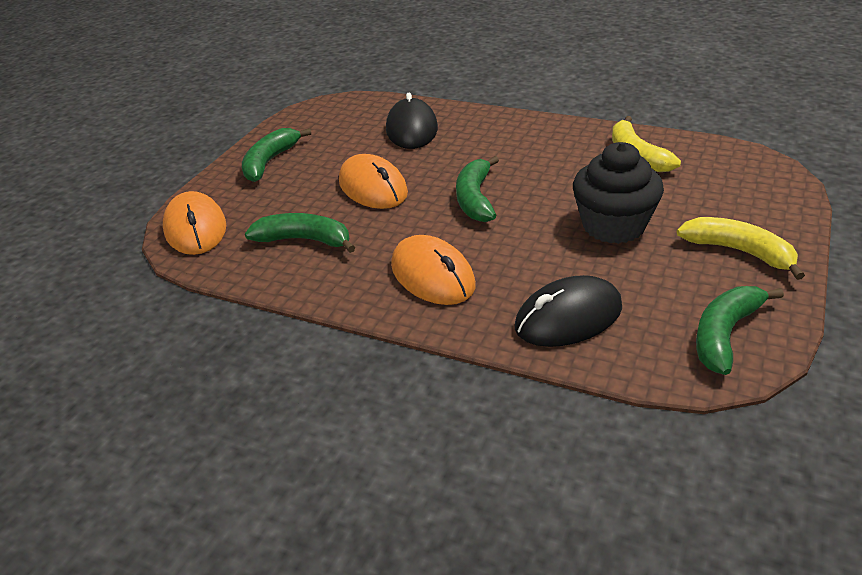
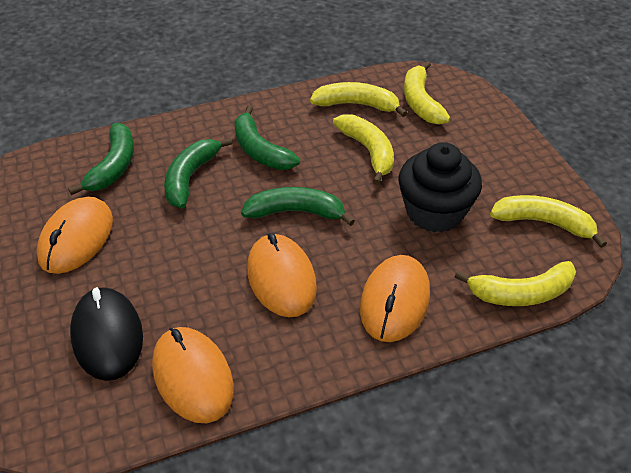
black mouse: [386,92,438,149] [515,275,622,347] = 2 -> [70,287,143,381] = 1
orange mouse: [163,191,226,255] [339,154,408,209] [391,235,476,305] = 3 -> [36,197,113,274] [152,327,234,423] [247,233,317,317] [360,255,430,342] = 4
yellow banana: [612,116,681,172] [677,217,805,280] = 2 -> [310,82,407,117] [333,114,394,185] [404,61,450,125] [455,261,576,306] [490,195,607,248] = 5

